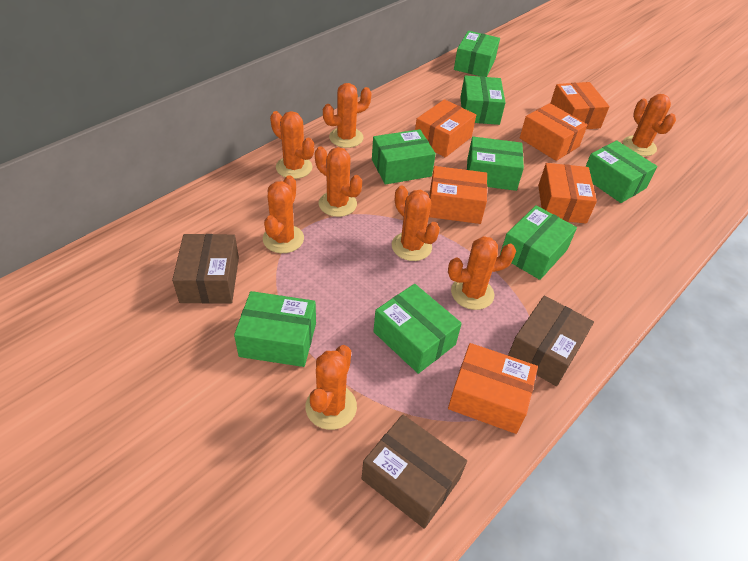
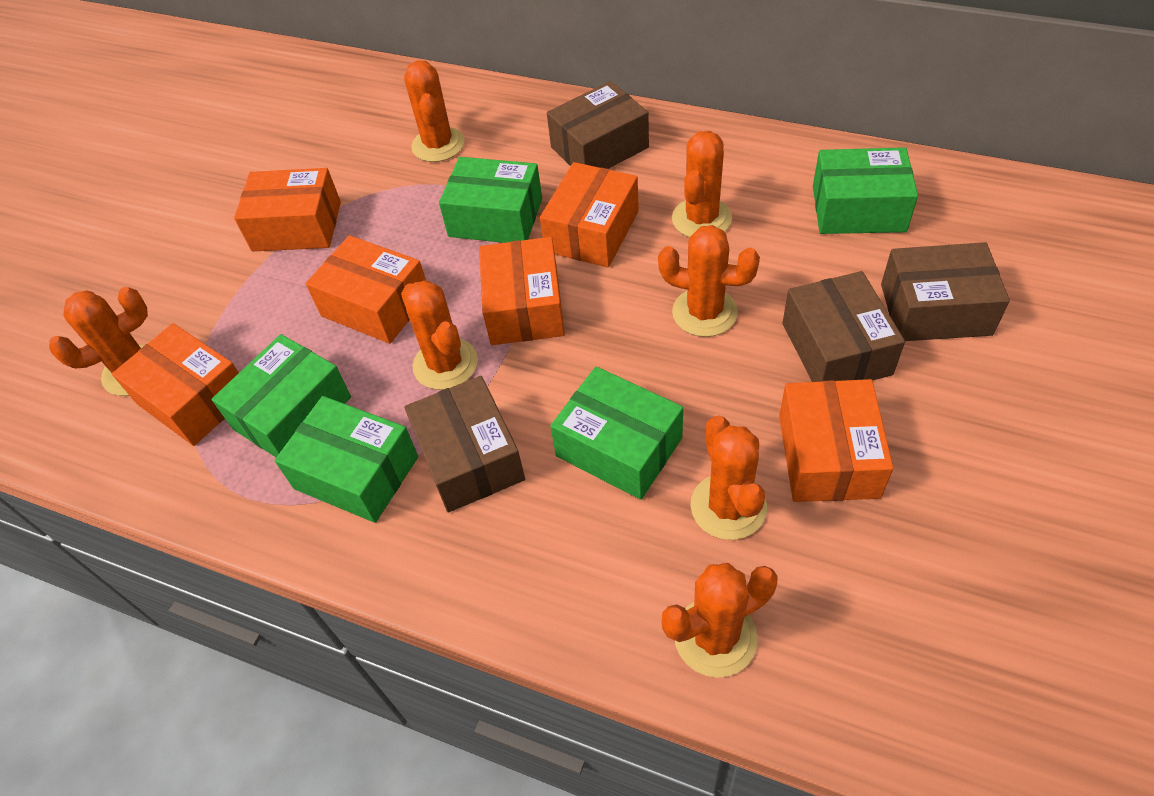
brown box: [172,234,239,304] [362,415,467,529] [508,296,594,386] = 3 -> [404,376,525,513] [547,81,649,169] [782,271,905,382] [881,242,1010,341] = 4
green box: [234,291,316,367] [372,129,436,185] [373,284,462,374] [454,31,500,77] [460,75,505,125] [467,137,524,191] [500,205,577,280] [585,140,658,203] = 8 -> [211,334,351,457] [275,396,418,523] [439,157,542,243] [550,367,683,500] [813,147,918,234] = 5
orange cactus: [263,175,304,253] [270,111,314,179] [305,345,357,430] [315,146,362,217] [323,83,372,148] [392,186,440,261] [448,236,516,310] [623,94,676,156] = 8 -> [49,287,148,396] [401,280,478,390] [404,61,465,162] [658,225,760,337] [662,563,777,678] [672,131,732,237] [690,415,767,540] = 7

